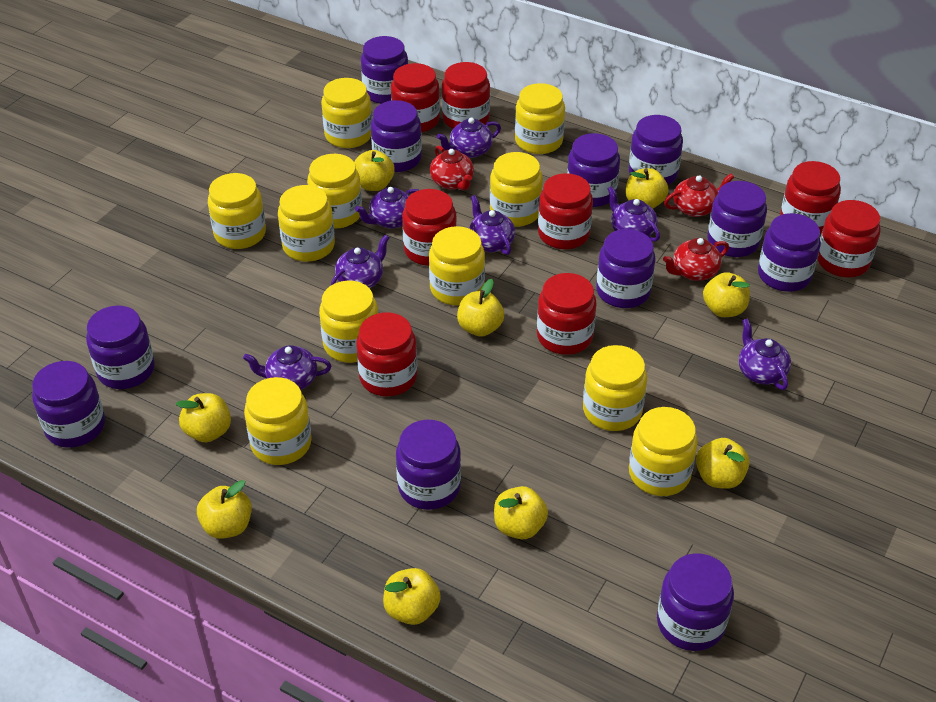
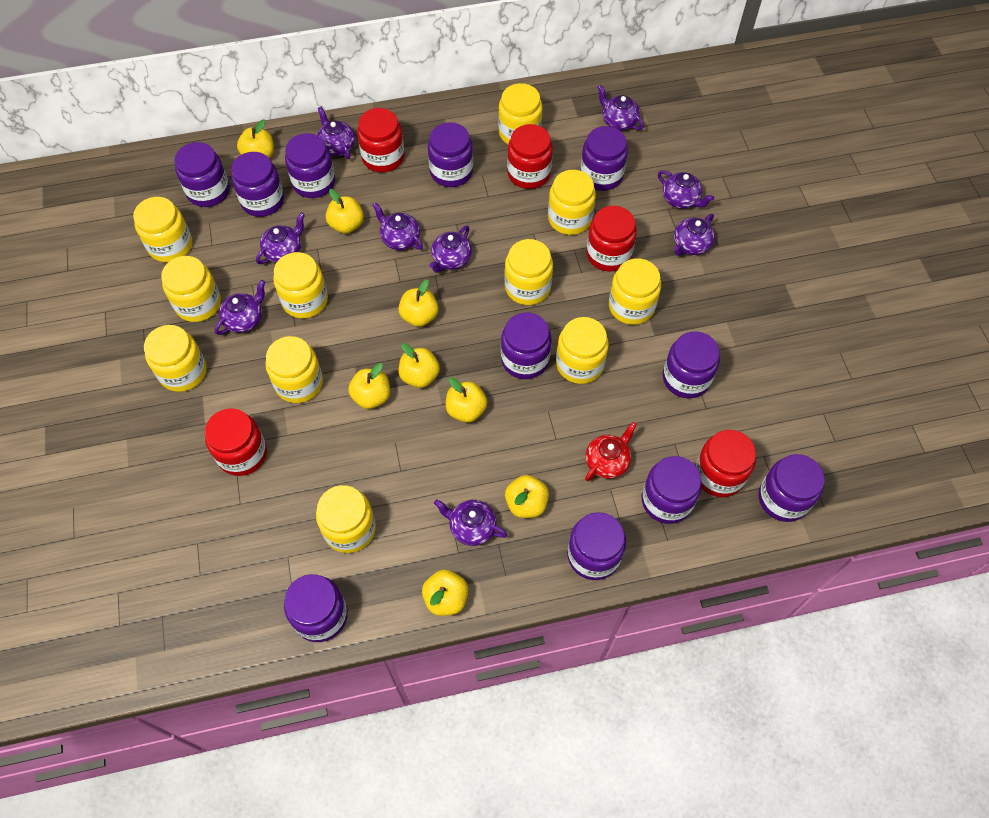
purple teapot: [243,345,332,390] [331,235,389,288] [355,187,419,228] [437,118,501,158] [469,195,515,255] [608,186,660,242] [739,318,791,390] = 7 -> [215,280,265,335] [256,213,305,264] [317,107,355,159] [373,202,423,250] [429,226,472,273] [434,499,507,546] [598,85,644,130] [658,170,714,209] [674,214,715,256] = 9
red jar: [356,312,417,396] [391,63,440,132] [402,189,457,266] [442,62,490,129] [537,273,597,355] [538,173,593,249] [780,161,841,235] [817,200,881,278] = 8 -> [205,408,267,476] [357,108,404,172] [507,124,553,189] [586,206,637,272] [695,430,756,497] = 5
red teapot: [430,146,474,190] [663,238,729,281] [664,174,734,217] = 3 -> [585,422,637,481] = 1
yellow apple: [176,393,231,442] [197,480,252,539] [354,150,395,191] [383,568,441,625] [457,279,504,337] [494,486,548,539] [626,168,668,208] [696,438,750,489] [703,272,750,317] = 9 -> [237,119,274,158] [326,189,364,234] [348,363,390,409] [398,279,438,327] [399,343,440,388] [422,569,468,616] [446,377,487,423] [505,475,549,518] = 8

